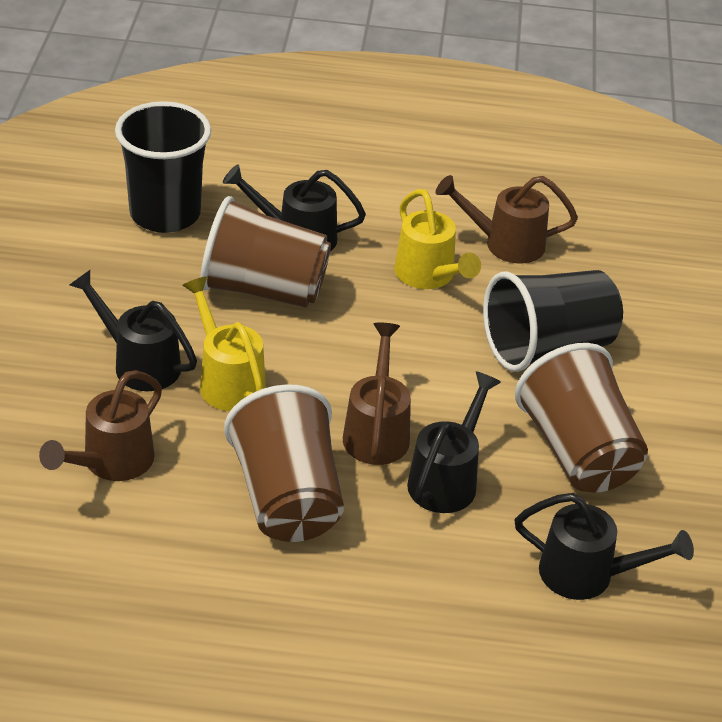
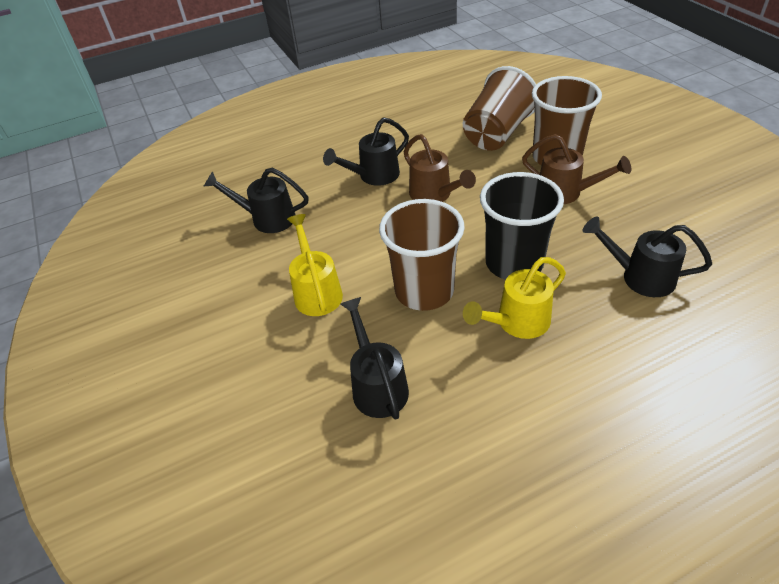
black cup: [115,101,211,233] [483,270,623,372] = 2 -> [480,172,564,280] = 1
brown watering can: [39,370,162,481] [343,323,411,465] [436,175,578,263] = 3 -> [404,134,476,202] [522,134,631,204] = 2

